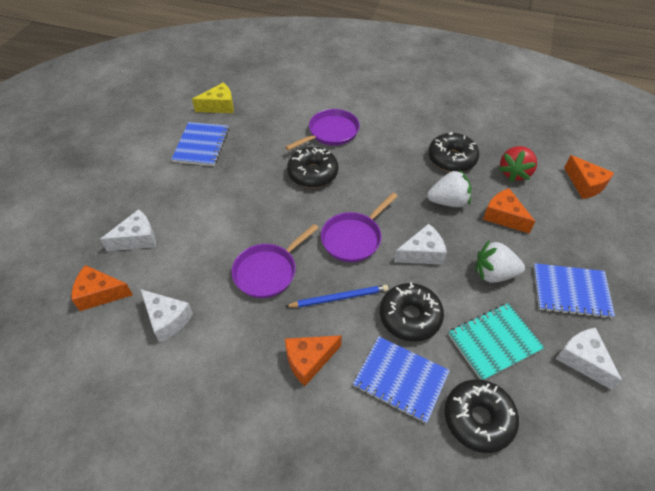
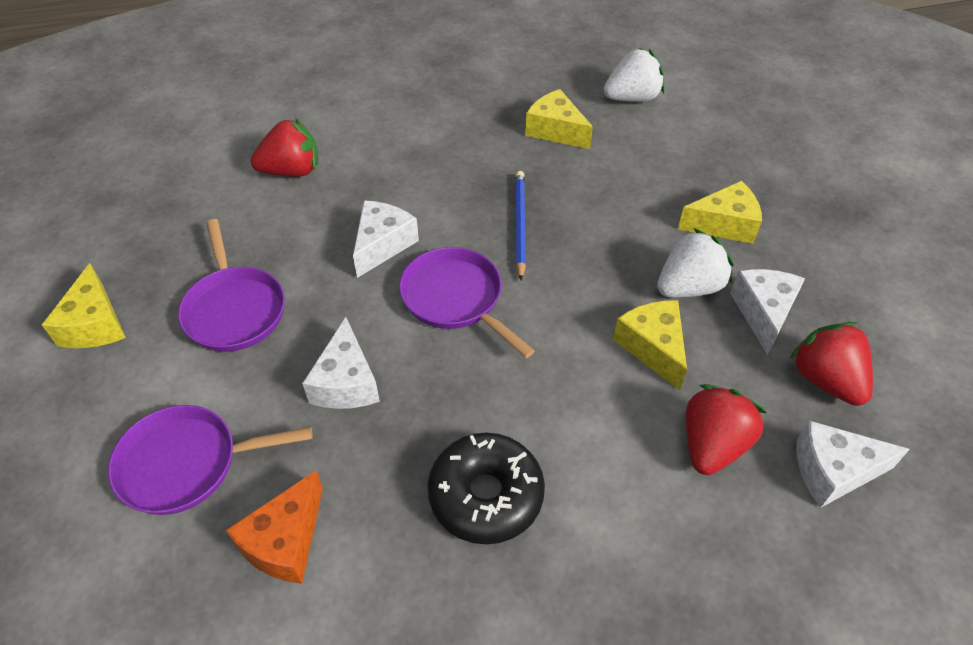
black donut: [287,147,339,188] [380,282,444,342] [428,132,479,172] [444,380,519,453] = 4 -> [428,433,545,545] = 1
blue notebook: [171,122,229,166] [353,337,450,423] [533,263,615,319] = 3 -> none = 0
orange cheese: [72,265,133,311] [285,335,342,386] [483,188,535,233] [564,155,614,199] = 4 -> [226,470,323,584] = 1
red strawberry: [499,146,537,182] = 1 -> [251,118,318,177] [686,384,767,475] [790,322,873,406] = 3
turquoise notebook: [448,303,545,380] = 1 -> none = 0
yellow cheese: [192,83,234,113] = 1 -> [42,263,126,348] [525,89,593,149] [613,300,687,390] [678,181,762,244] = 4

